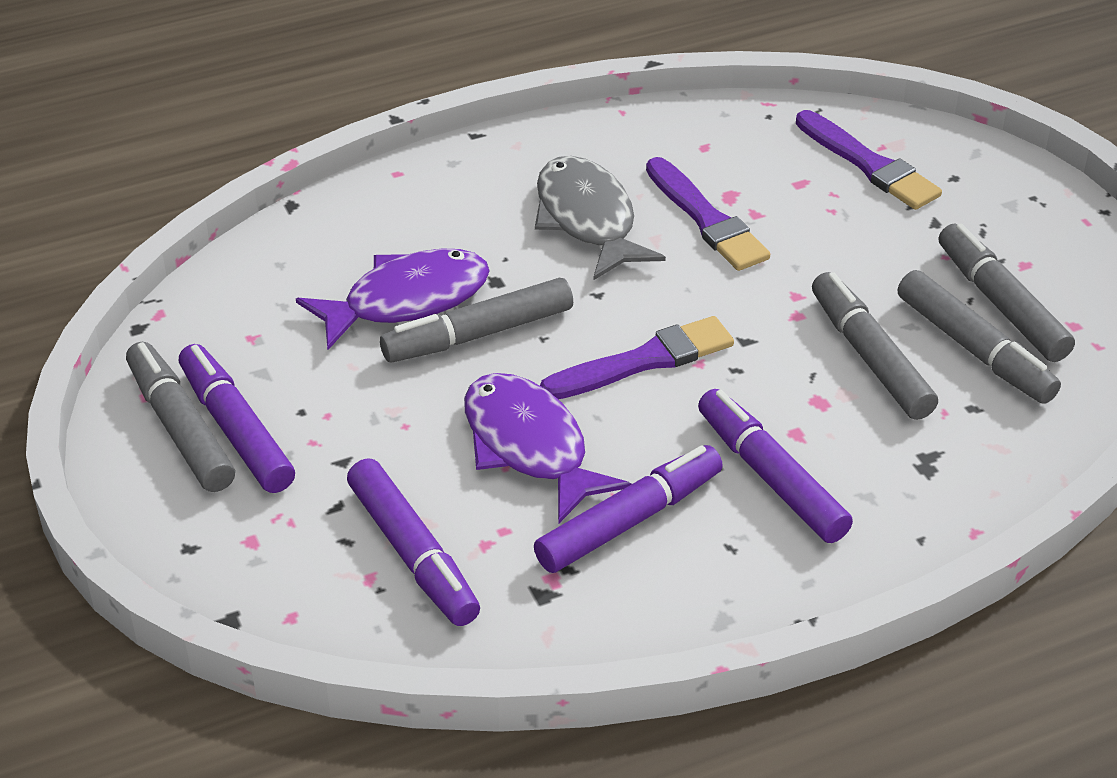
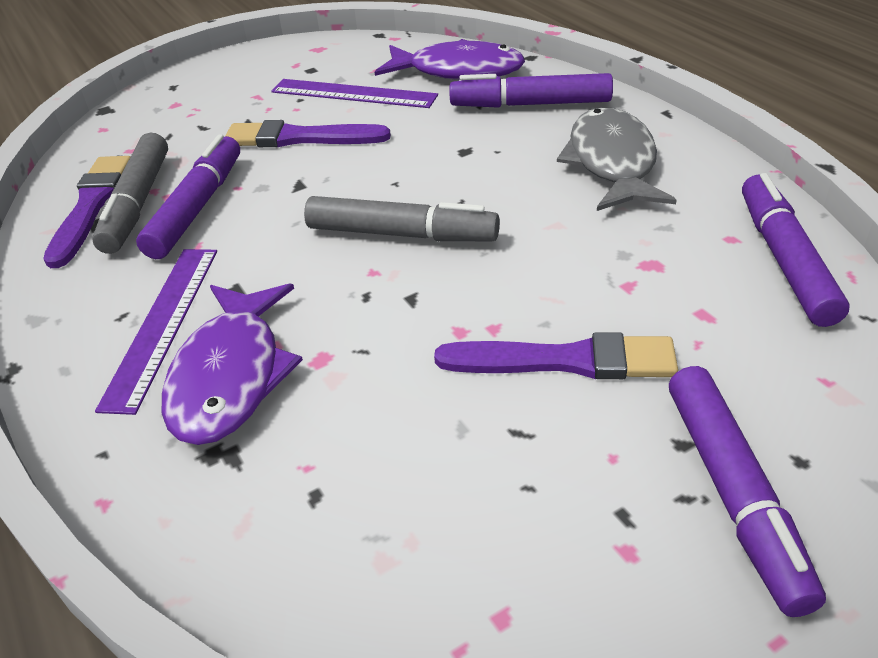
grey marker: [126,342,235,492] [380,278,573,363] [812,272,938,420] [898,270,1061,404] [939,223,1075,362] = 5 -> [92,133,168,254] [304,196,500,241] = 2
purple ruler: none = 0 -> [95,249,217,415] [271,79,438,108] = 2

